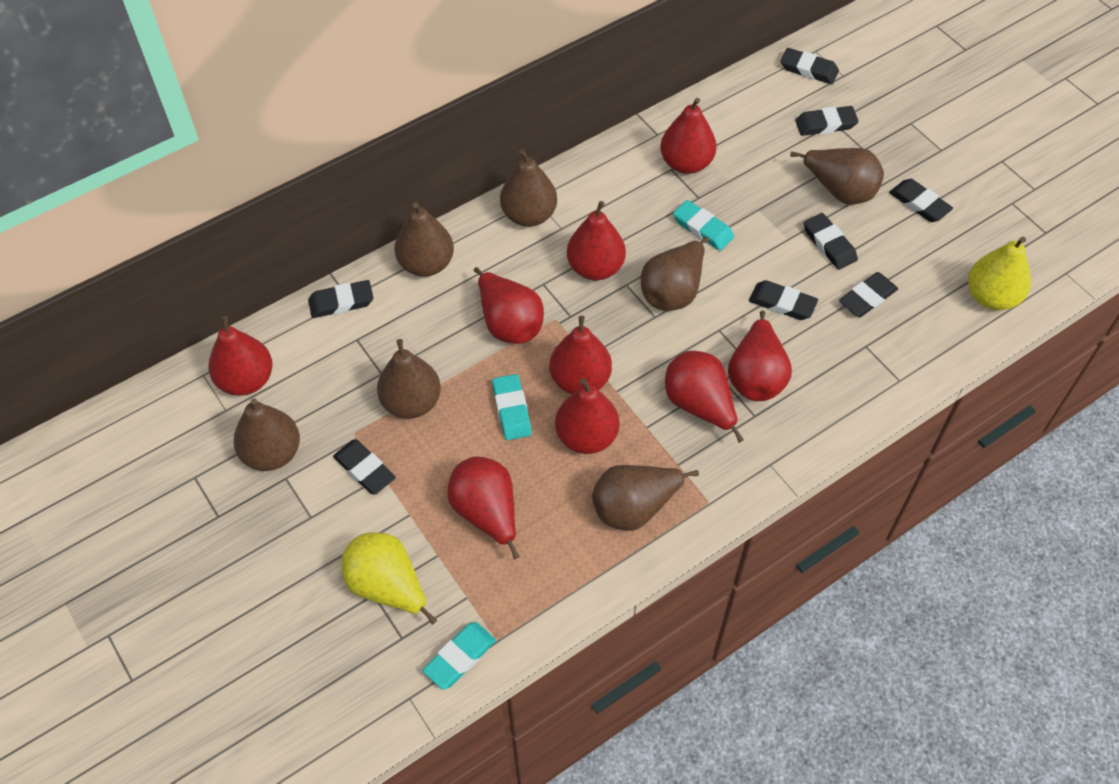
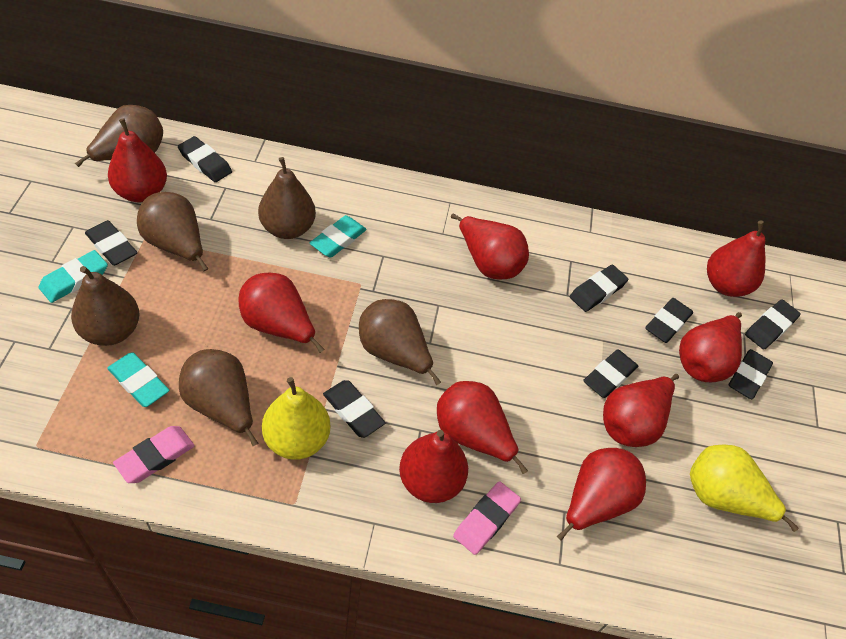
brown pear: [234,398,300,471] [377,339,441,419] [395,203,454,277] [500,149,557,227] [592,465,699,531] [641,237,709,311] [790,148,884,205] = 7 -> [71,266,140,346] [75,105,163,167] [137,192,208,271] [179,349,259,446] [258,157,316,239] [359,299,441,385] = 6
pink eraser: none = 0 -> [113,426,195,483] [453,481,521,555] = 2

